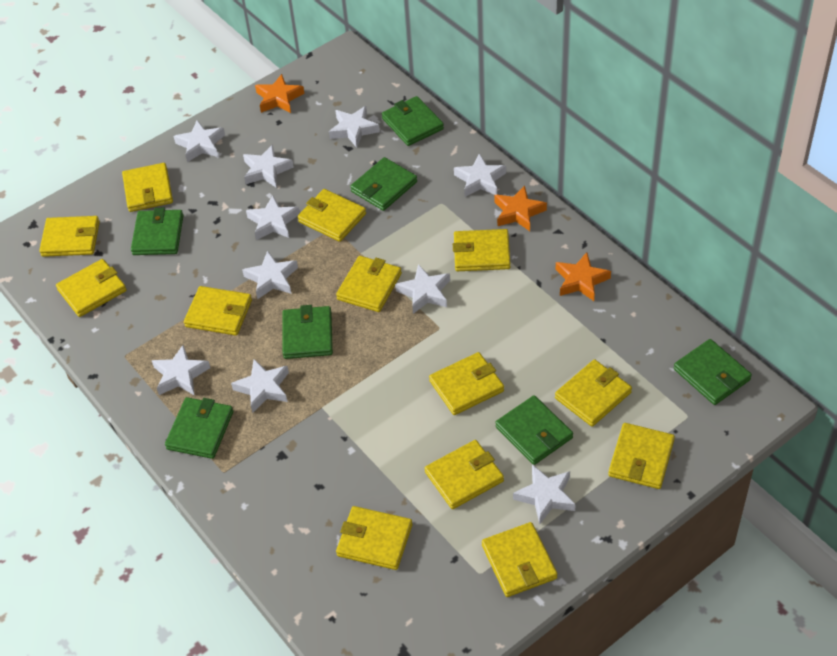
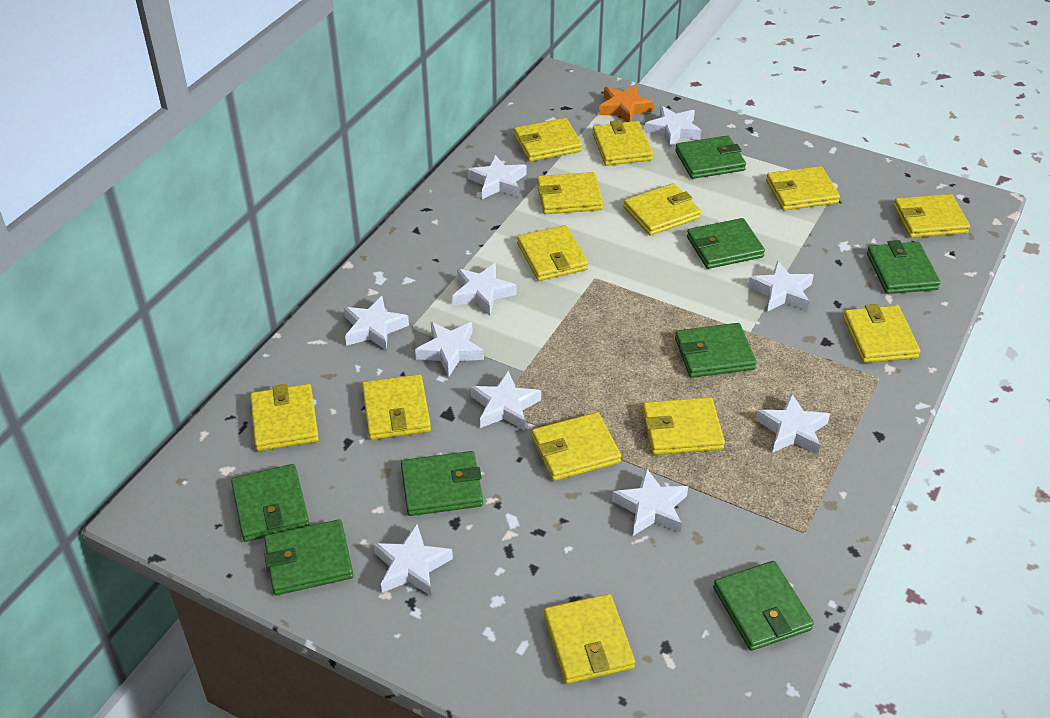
green wallet: [131,208,184,255] [165,397,233,459] [282,305,333,359] [350,157,417,211] [382,96,444,146] [495,395,573,465] [674,339,752,405] = 7 -> [231,464,309,542] [264,519,353,595] [401,451,483,516] [675,135,746,179] [675,323,757,378] [687,218,765,269] [713,561,814,651] [867,240,941,294] = 8
orange star: [255,74,305,113] [494,185,547,231] [555,252,611,301] = 3 -> [599,85,654,122] = 1

